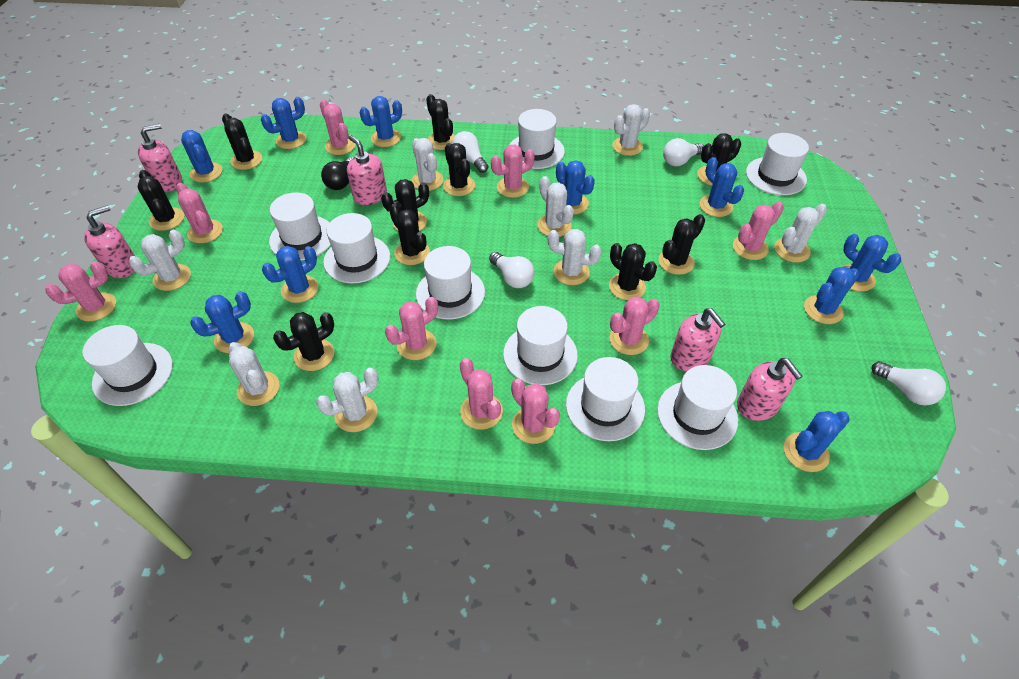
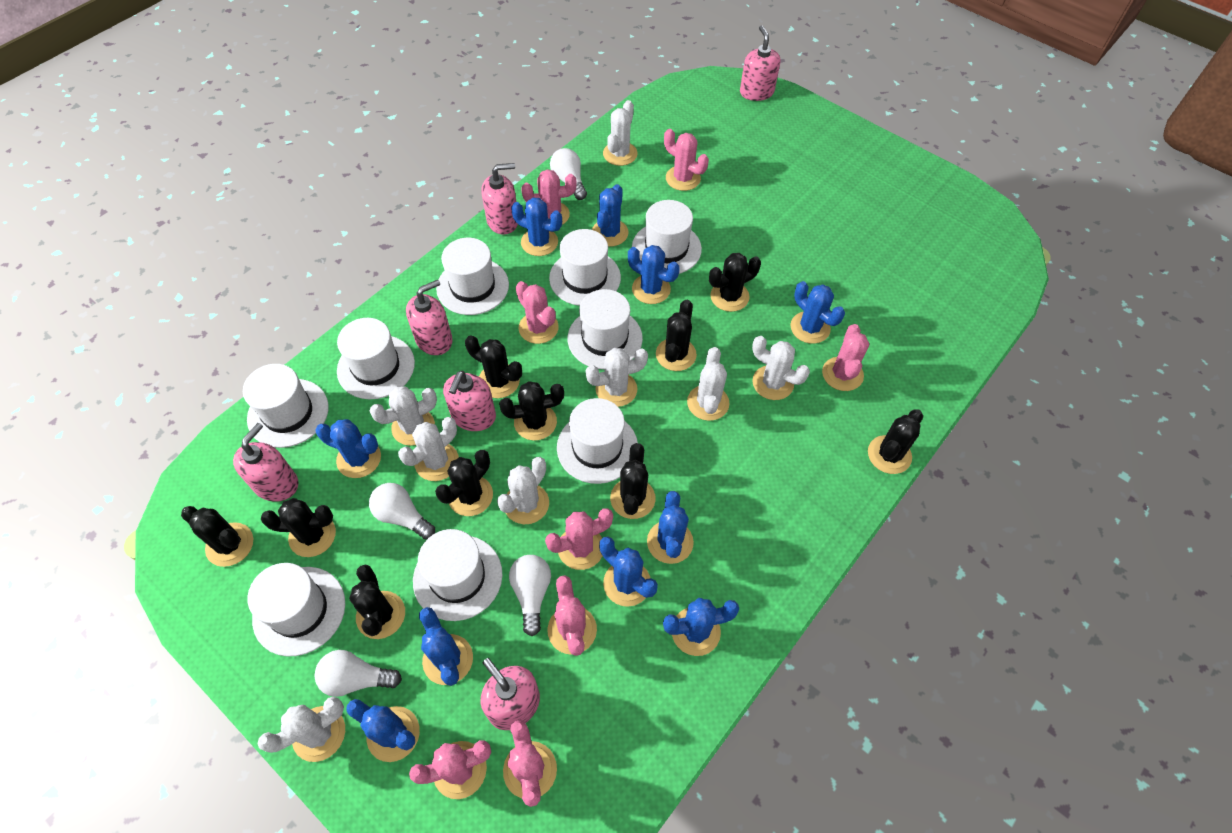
black light bulb: [321,157,353,190] = 1 -> none = 0
pink cactus: [45,261,116,322] [176,183,223,243] [320,100,356,155] [385,297,438,360] [460,358,503,430] [491,145,535,198] [511,378,560,444] [610,297,660,355] [733,202,784,260] = 9 -> [409,740,491,799] [503,720,557,807] [516,281,559,344] [521,169,577,225] [545,508,613,570] [547,575,597,656] [664,129,709,191] [822,324,869,391] = 8
pink soap dispenser: [84,205,135,278] [138,124,182,192] [347,135,387,205] [671,308,725,371] [737,358,803,421] = 5 -> [233,423,298,502] [406,280,453,355] [443,371,496,431] [481,163,518,235] [481,658,540,730] [740,25,780,101] = 6

